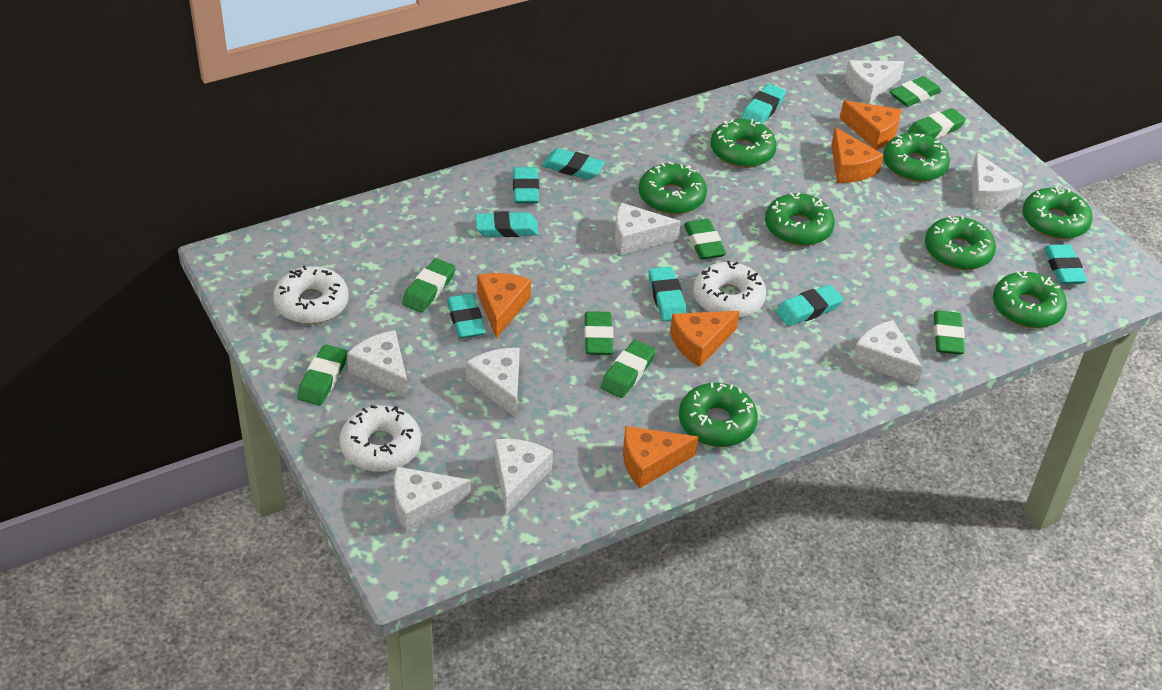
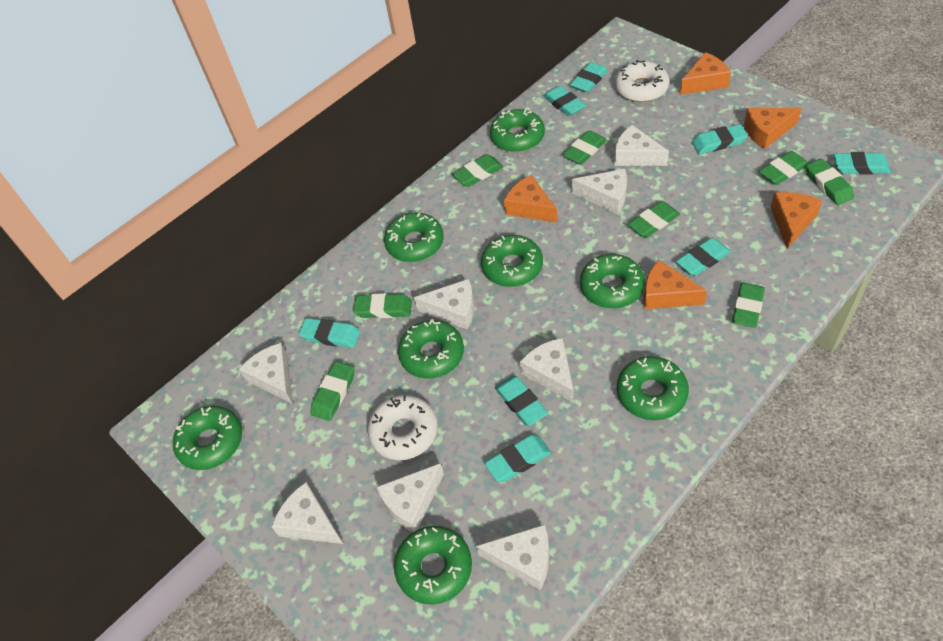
white donut: [273,265,349,324] [340,405,421,472] [693,261,766,318] = 3 -> [367,395,438,460] [615,60,669,102] = 2

